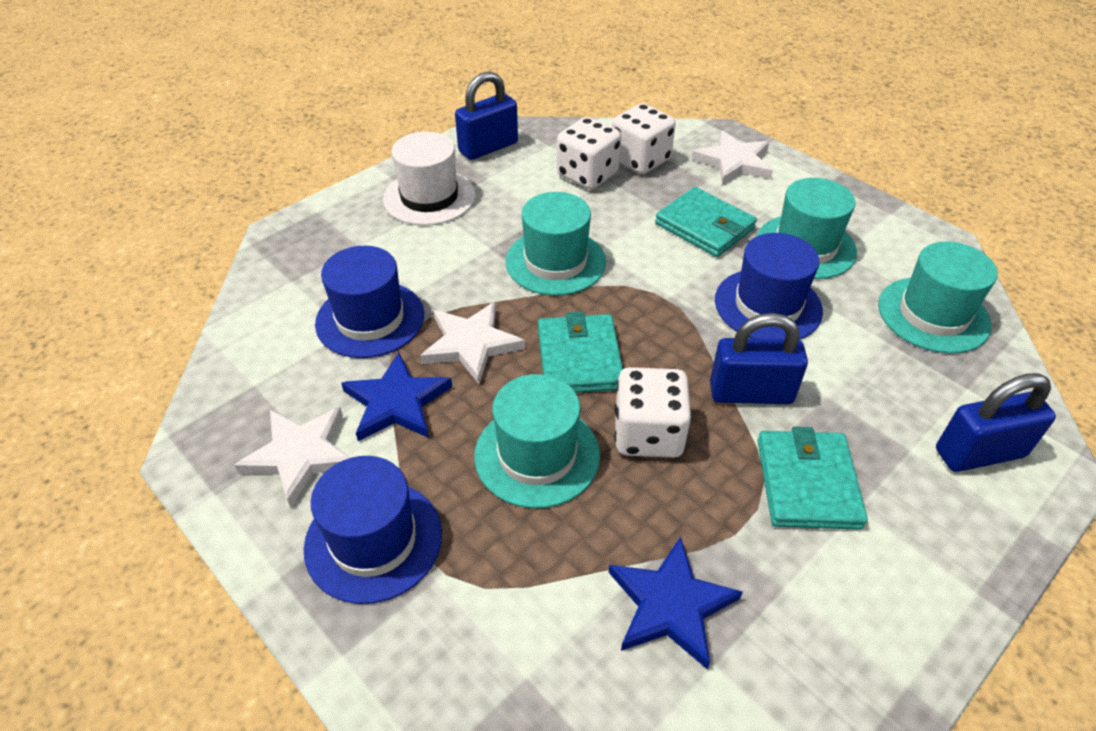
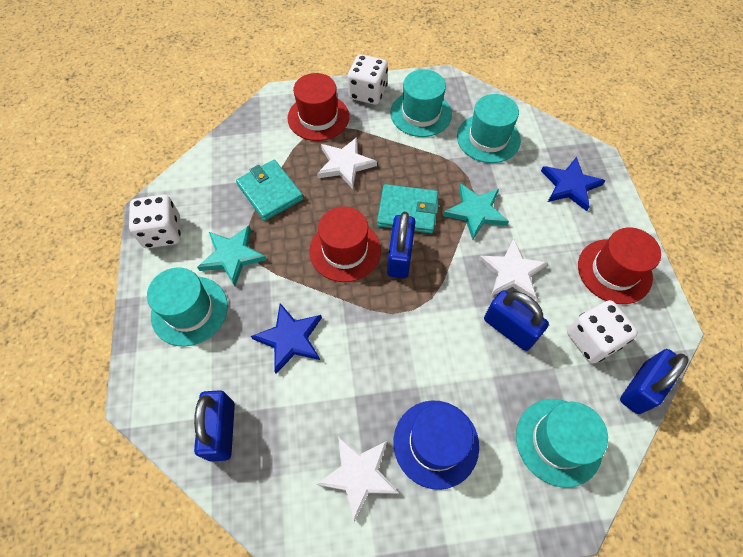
blue hat: [304,456,442,604] [315,246,424,358] [715,233,823,340] = 3 -> [393,401,479,490] = 1
blue padlock: [455,71,518,160] [710,313,808,404] [936,373,1056,472] = 3 -> [194,390,235,462] [387,212,416,279] [484,290,549,351] [620,349,689,414] = 4
red hat: none = 0 -> [287,73,349,141] [309,206,381,282] [578,227,661,304] = 3
turquoise star: none = 0 -> [197,226,267,286] [443,183,509,240] = 2
turquoise wallet: [538,311,623,393] [655,187,757,257] [757,427,868,530] = 3 -> [236,160,303,221] [377,184,439,234] = 2
white hat: [383,131,475,226] = 1 -> none = 0

